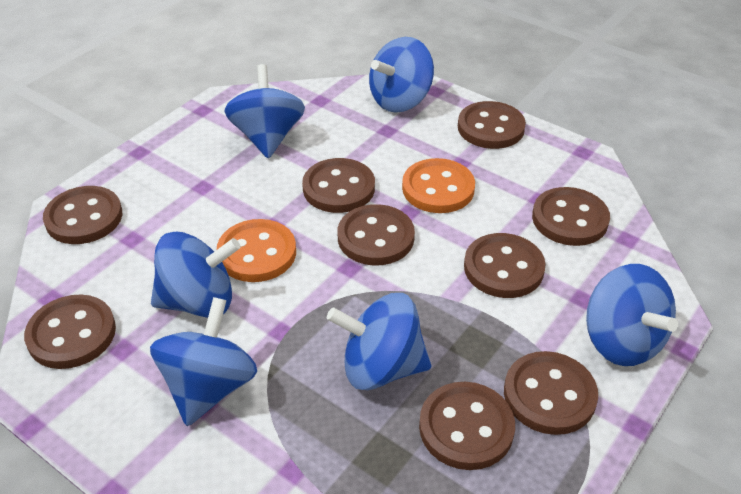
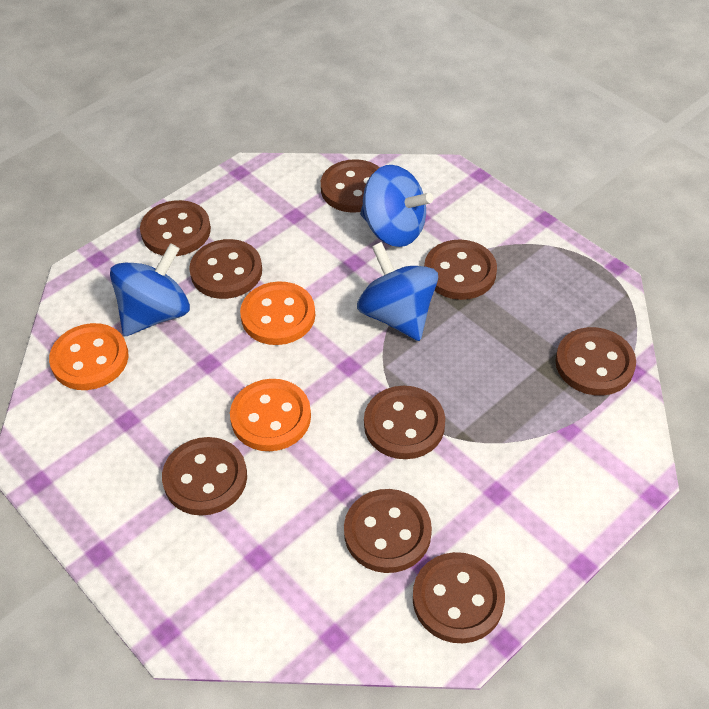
blue spinning top: [150,297,257,426] [151,232,241,318] [225,64,305,158] [327,293,431,390] [369,37,434,113] [586,264,678,366] = 6 -> [110,243,190,336] [357,242,438,341] [360,165,433,247] = 3
orange button: [217,219,296,282] [402,158,475,213] = 2 -> [49,323,129,390] [230,379,311,451] [240,281,315,345] = 3

